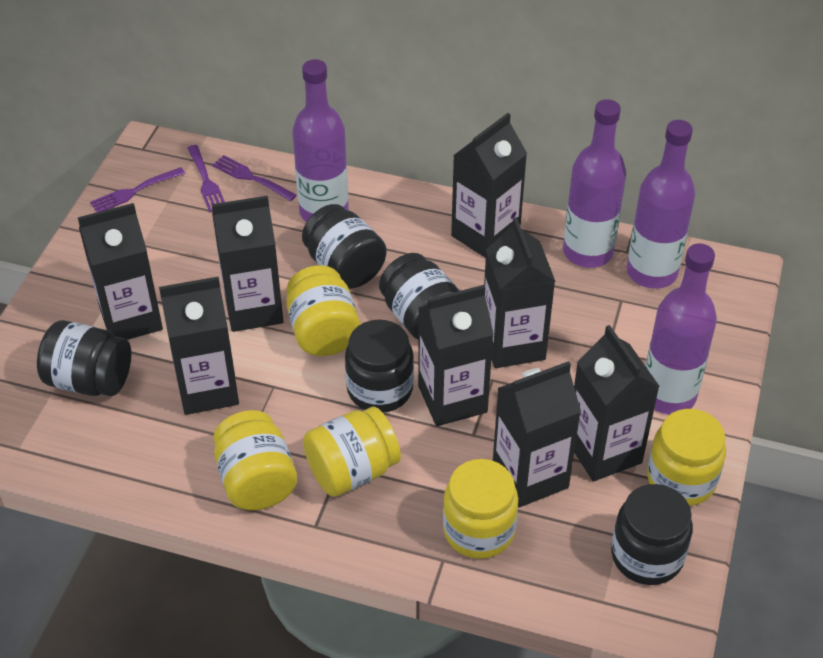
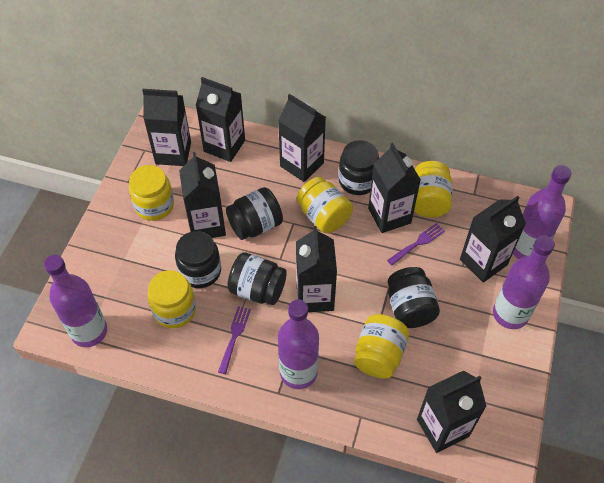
purple fork: [90,167,185,212] [187,145,225,212] [212,155,296,201] = 3 -> [218,306,251,374] [387,223,445,265] = 2

